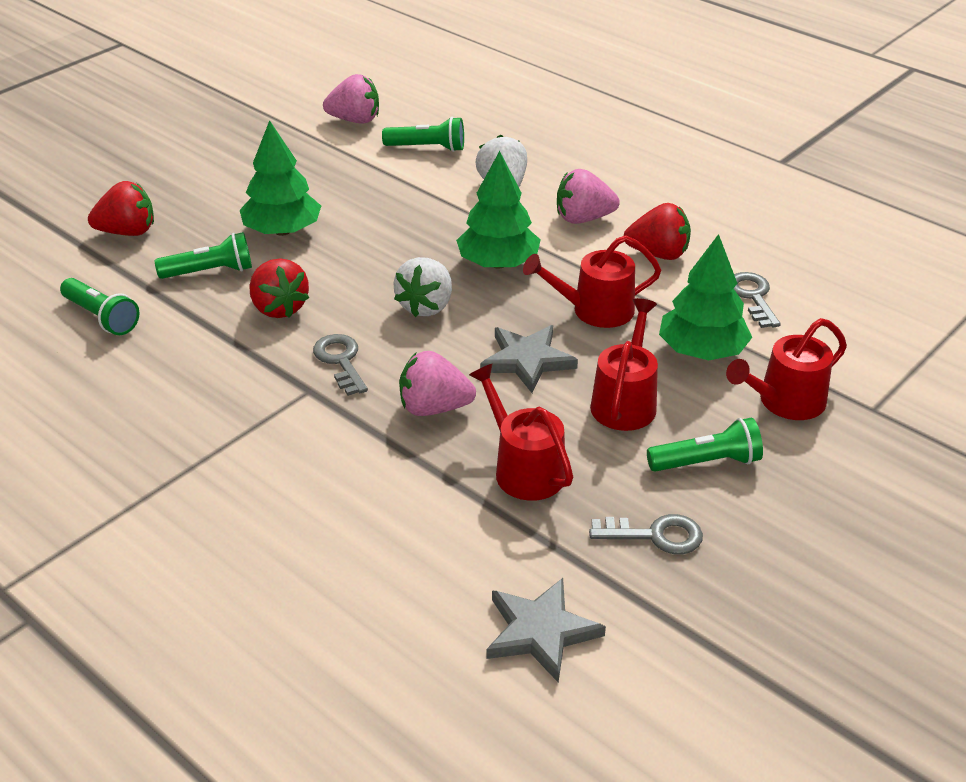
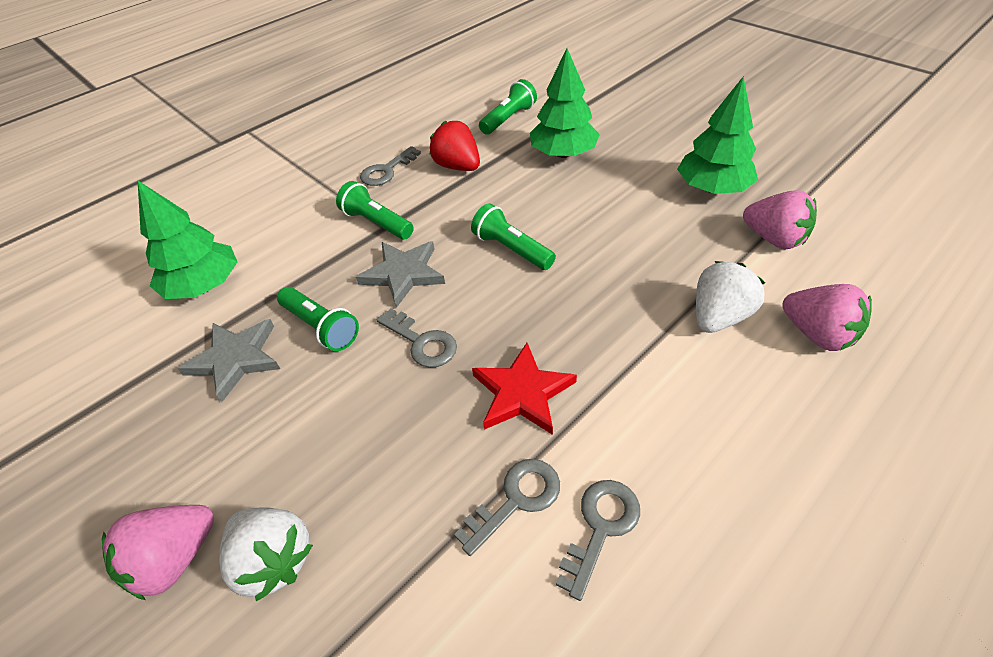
grey key: [313,334,368,396] [589,514,703,554] [734,272,781,328] = 3 -> [360,146,421,186] [376,308,457,368] [454,459,560,556] [556,480,640,601] = 4
red star: none = 0 -> [472,343,577,435] = 1
red strawberry: [88,181,154,236] [249,259,309,318] [624,203,691,260] = 3 -> [430,120,480,171] = 1
red watering can: [469,364,573,501] [523,235,661,328] [590,298,658,431] [726,318,847,420] = 4 -> none = 0

